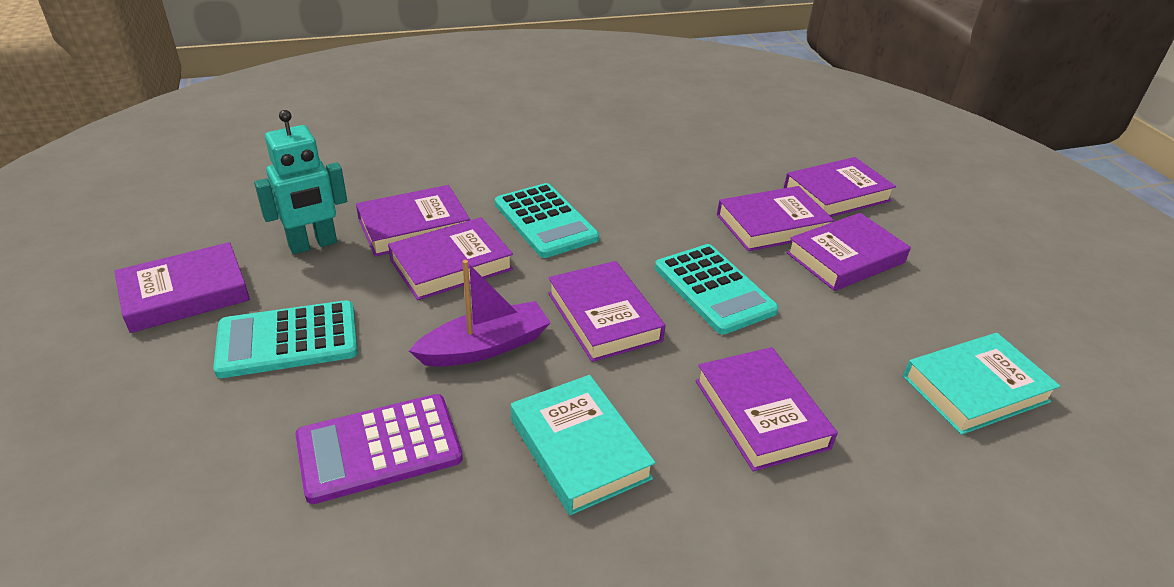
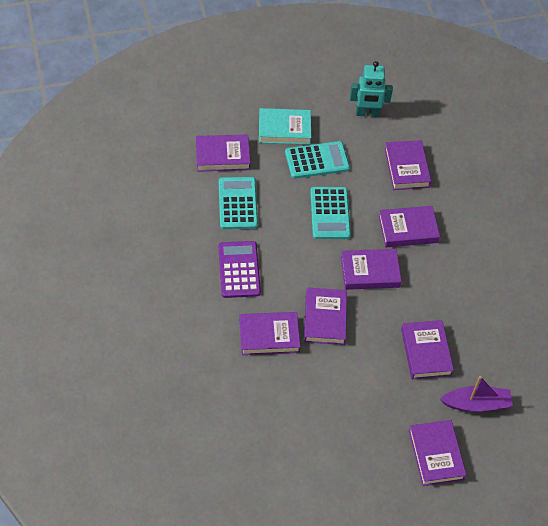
turquoise book: [511,375,656,515] [903,333,1060,435] = 2 -> [259,108,311,145] = 1

